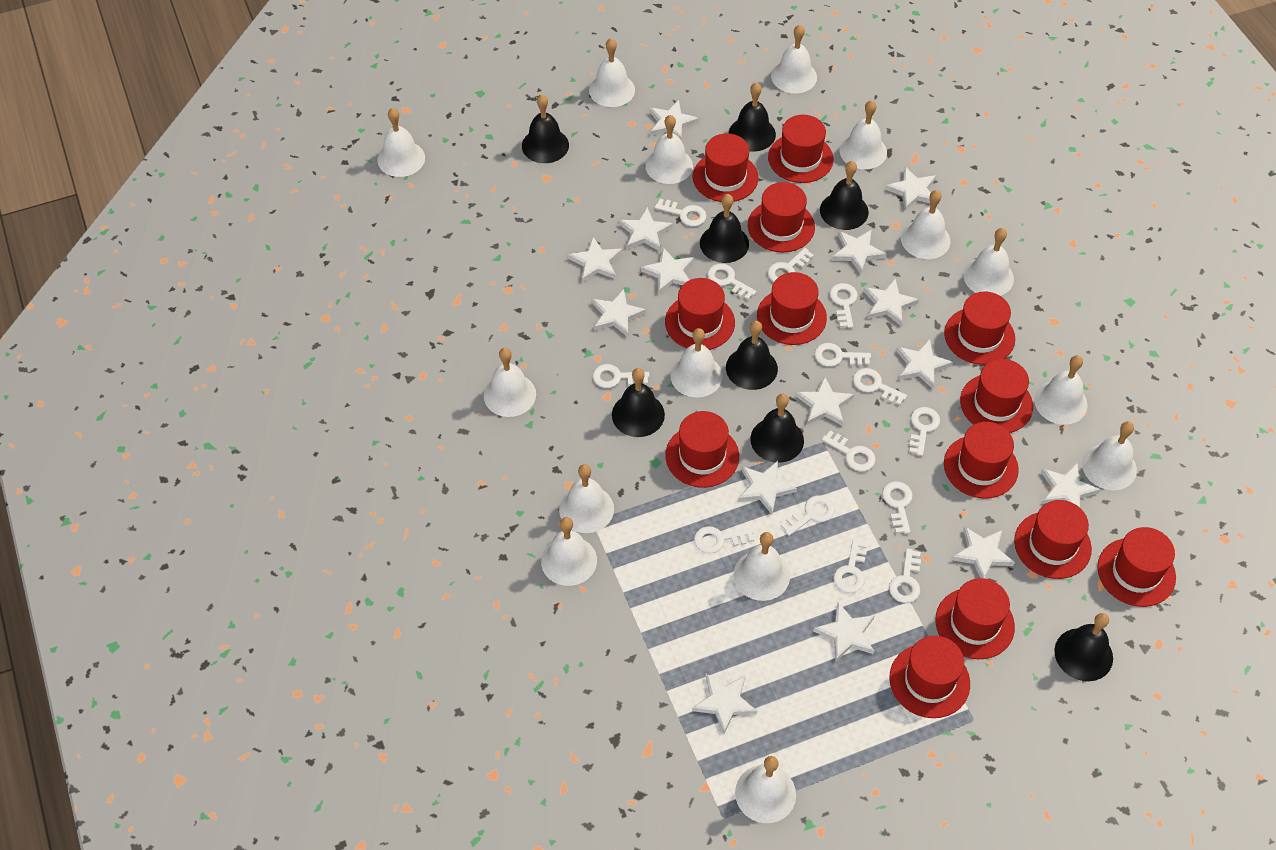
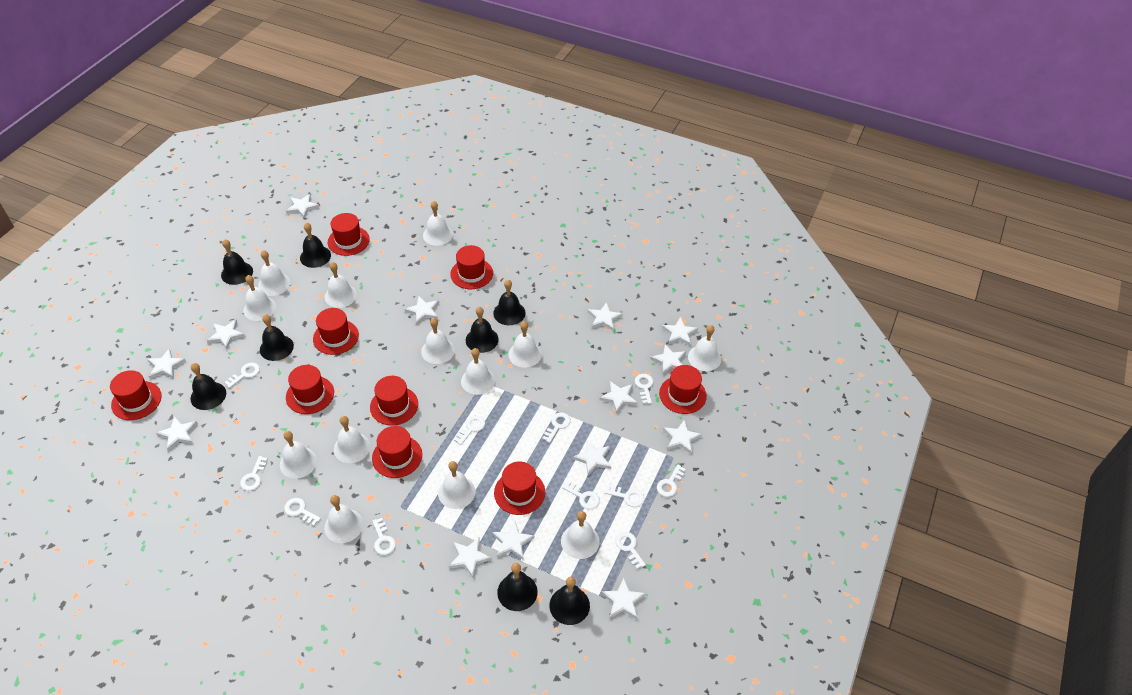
red hat: [665,278,735,350] [665,411,739,488] [693,133,759,202] [748,182,815,253] [757,272,827,345] [768,115,834,183] [889,636,970,718] [935,578,1015,659] [944,292,1015,365] [944,422,1019,499] [960,359,1033,433] [1014,500,1092,579] [1097,527,1176,607] = 13 -> [110,370,162,420] [286,365,334,414] [313,308,359,355] [328,213,370,256] [370,376,418,426] [372,426,422,478] [450,245,493,289] [494,461,545,515] [659,365,707,414] = 9
white bell: [377,108,425,177] [484,348,536,417] [541,517,597,586] [559,464,614,533] [589,38,635,107] [645,115,693,184] [670,328,723,398] [734,532,790,601] [735,756,796,823] [771,25,817,94] [840,100,887,169] [901,190,950,259] [963,228,1014,296] [1034,355,1087,425] [1082,421,1137,490] = 15 -> [243,275,276,321] [258,250,290,296] [280,431,317,479] [324,495,363,543] [325,262,357,308] [334,416,370,463] [421,318,455,364] [423,201,453,246] [438,461,476,509] [461,348,495,395] [508,321,542,368] [561,511,600,559] [688,325,721,371] = 13
white key: [592,364,649,388] [655,199,707,226] [694,526,754,554] [707,264,757,300] [768,248,814,282] [781,495,835,536] [814,343,871,367] [822,431,875,471] [830,283,858,328] [833,539,867,593] [853,368,907,405] [882,482,913,534] [889,548,921,603] [909,407,940,456] = 14 -> [224,362,260,388] [240,456,268,491] [284,498,321,526] [372,518,396,555] [454,415,485,445] [542,412,571,443] [563,481,600,510] [604,485,645,507] [615,532,646,569] [635,374,654,404] [657,465,685,497] = 11
white star: [568,237,622,283] [592,289,646,337] [619,207,673,251] [641,248,694,294] [649,100,699,140] [692,674,757,734] [738,461,797,514] [796,376,854,426] [813,602,875,662] [831,230,886,274] [863,279,919,326] [885,167,936,210] [896,339,953,389] [952,526,1015,579] [1041,463,1100,507] = 15 -> [147,349,186,379] [156,416,198,451] [207,320,245,349] [286,194,319,218] [405,296,439,324] [449,537,492,578] [492,521,535,560] [573,440,611,475] [588,302,623,331] [600,381,637,414] [601,578,646,619] [650,344,686,375] [662,317,698,346] [663,419,702,454] = 14

